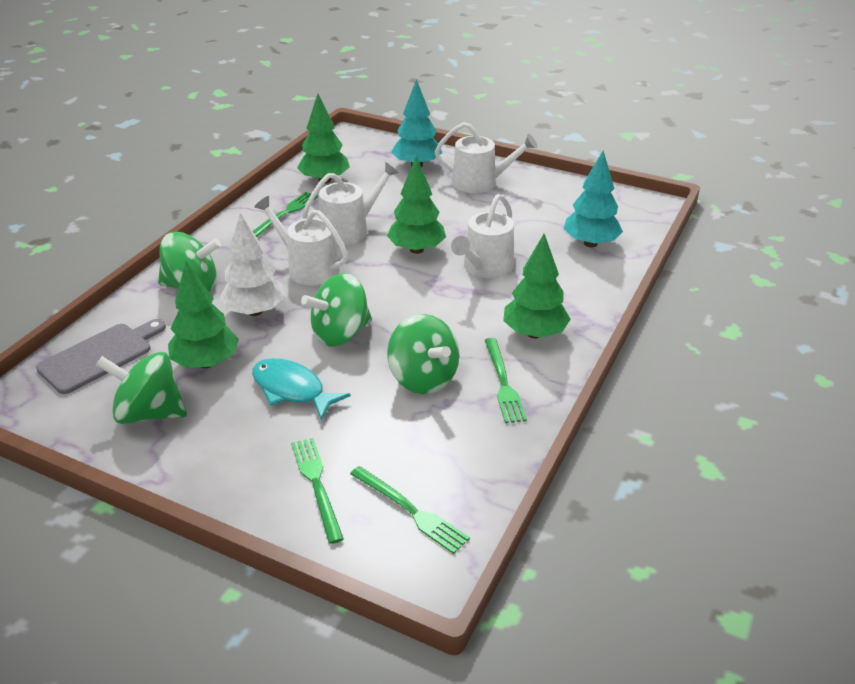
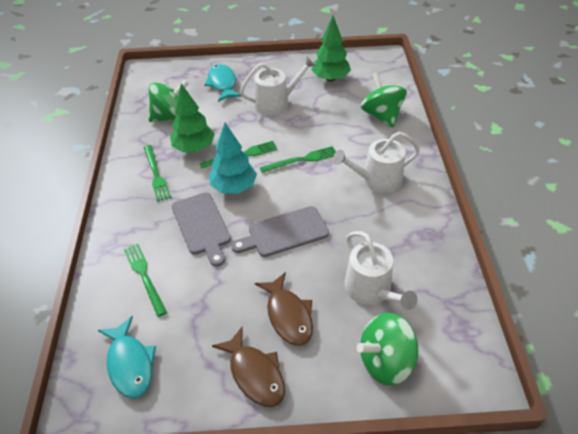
brown fish: none = 0 -> [212,327,285,407] [255,272,313,346] = 2
green spinning top: [96,352,187,424] [158,232,221,292] [301,273,372,347] [387,314,460,394] = 4 -> [149,80,189,122] [357,313,418,385] [361,72,407,128] = 3
green tree: [168,261,239,368] [297,94,350,184] [387,157,446,254] [503,234,571,338] = 4 -> [170,83,215,152] [311,16,351,82] = 2
grey cutting board: [36,319,166,394] = 1 -> [172,192,231,267] [231,206,329,257] = 2
turquoise fish: [252,358,351,420] = 1 -> [98,316,156,399] [204,64,242,102] = 2
turquoise tree: [391,79,442,168] [564,150,623,247] = 2 -> [209,123,257,193] = 1
white tree: [219,213,285,316] = 1 -> none = 0
white watering can: [254,196,348,285] [302,162,399,245] [435,122,537,193] [451,194,514,278] = 4 -> [240,57,316,115] [333,132,420,193] [345,231,418,310] = 3

